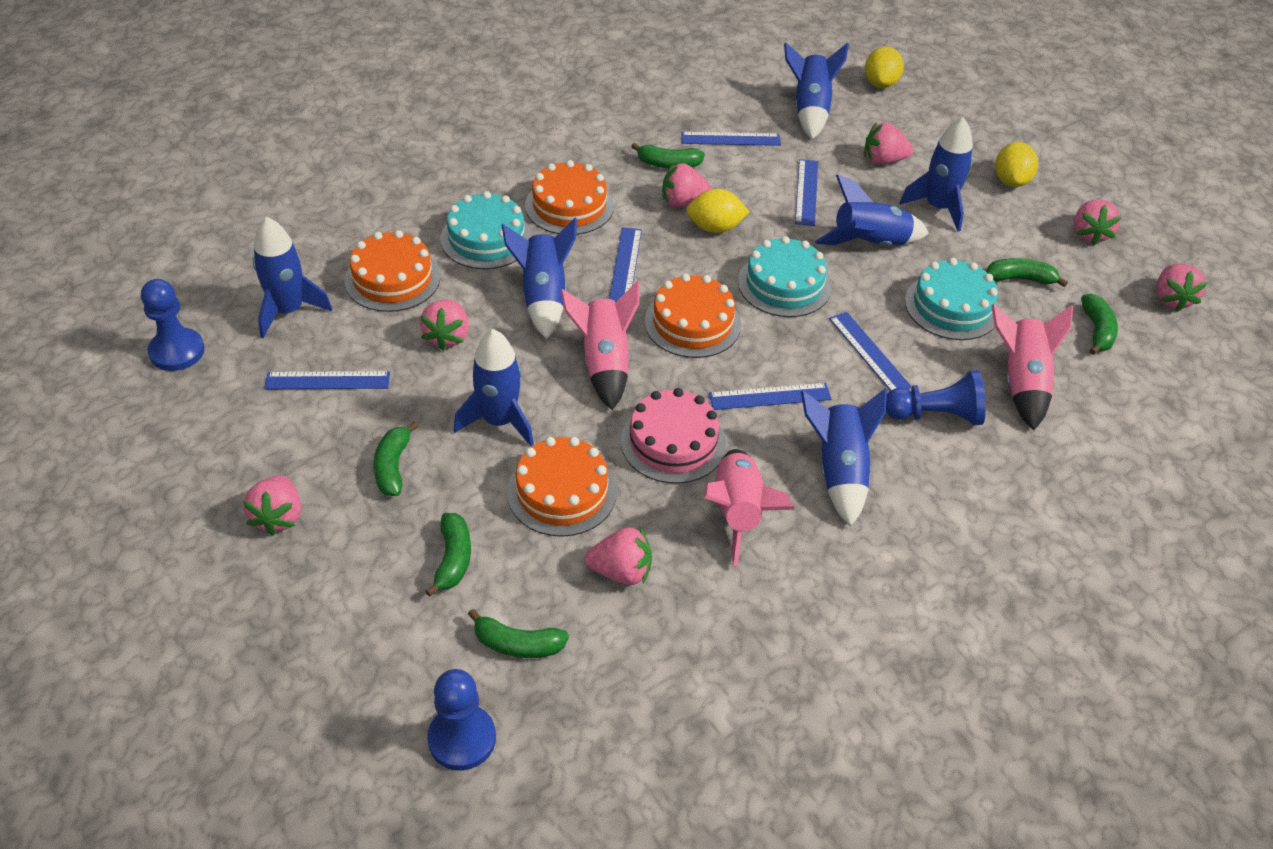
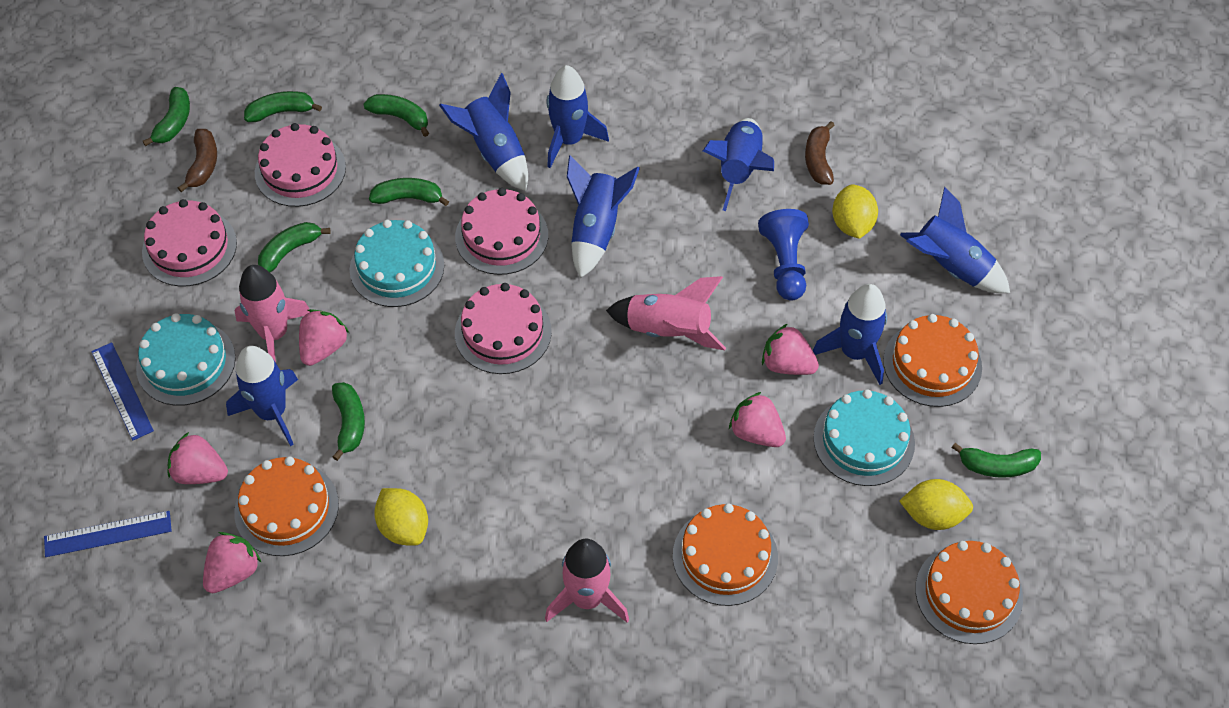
blue pawn: [141,279,205,371] [427,669,496,770] [886,370,986,425] = 3 -> [758,209,809,301] = 1
blue ruler: [264,371,390,389] [609,227,642,302] [681,132,781,146] [709,383,831,410] [795,159,818,226] [829,312,912,391] = 6 -> [44,511,172,557] [91,342,154,440] = 2
brown banana: none = 0 -> [178,129,217,192] [805,121,835,185] = 2
green banana: [373,422,418,496] [425,513,471,597] [468,609,569,658] [631,143,705,169] [986,258,1068,287] [1081,294,1118,355] = 6 -> [143,87,190,146] [244,91,322,122] [258,222,331,272] [332,382,365,461] [363,94,429,137] [369,178,449,206] [952,443,1041,478] = 7
pink cake: [621,388,726,484] = 1 -> [142,199,237,287] [255,123,346,207] [455,188,548,275] [455,283,552,374] = 4
pink strawberry: [243,475,301,536] [420,300,469,351] [585,527,652,585] [662,163,713,207] [864,122,914,165] [1074,199,1121,245] [1156,264,1208,312] = 7 -> [167,432,228,484] [203,532,262,593] [299,309,349,366] [729,392,786,447] [762,324,819,375] = 5

